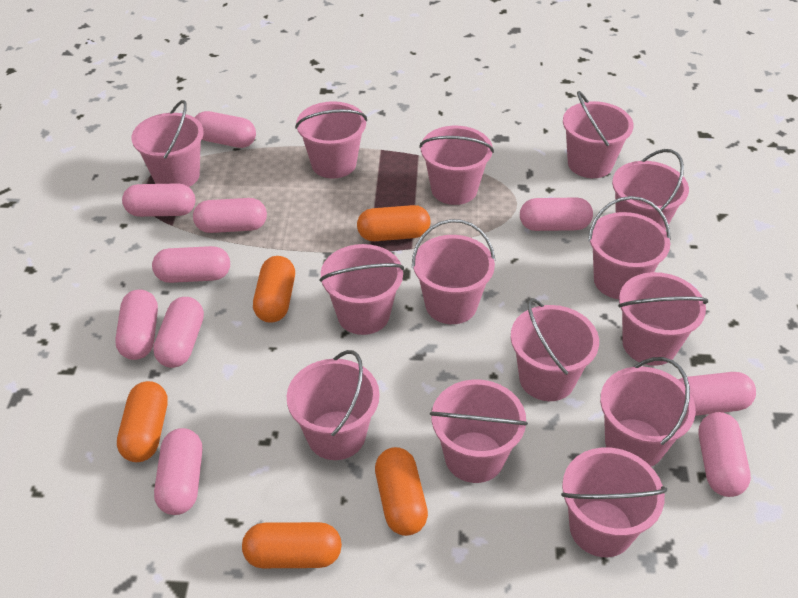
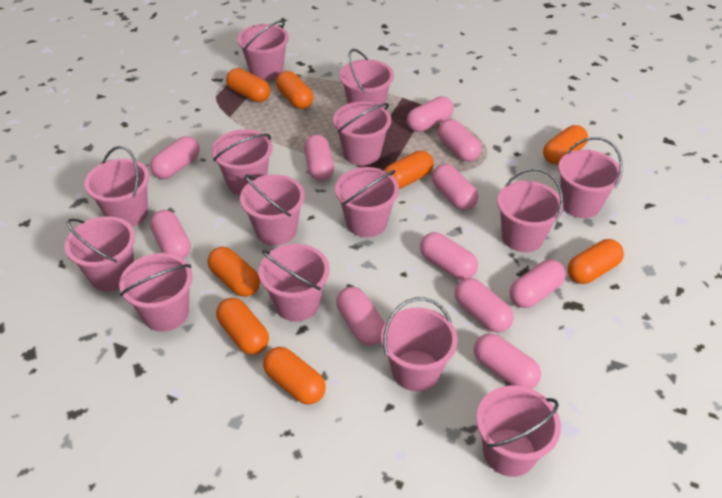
orange capsule: [117,381,168,462] [242,522,342,568] [253,256,295,323] [357,205,430,241] [375,447,428,536] = 5 -> [208,247,260,297] [216,298,269,355] [226,68,270,102] [263,347,326,405] [276,71,313,109] [384,151,434,189] [543,125,588,164] [568,239,624,284] = 8
pink capsule: [115,289,158,360] [122,183,195,217] [152,246,230,283] [153,297,204,368] [154,428,202,515] [193,198,267,233] [194,111,256,148] [520,197,593,231] [679,372,756,416] [699,412,751,497] = 10 -> [150,136,200,179] [150,210,191,259] [304,134,334,181] [336,287,385,345] [407,96,454,132] [420,232,478,280] [432,164,478,210] [438,119,481,162] [455,278,513,333] [474,334,541,389] [510,260,566,308] = 11

